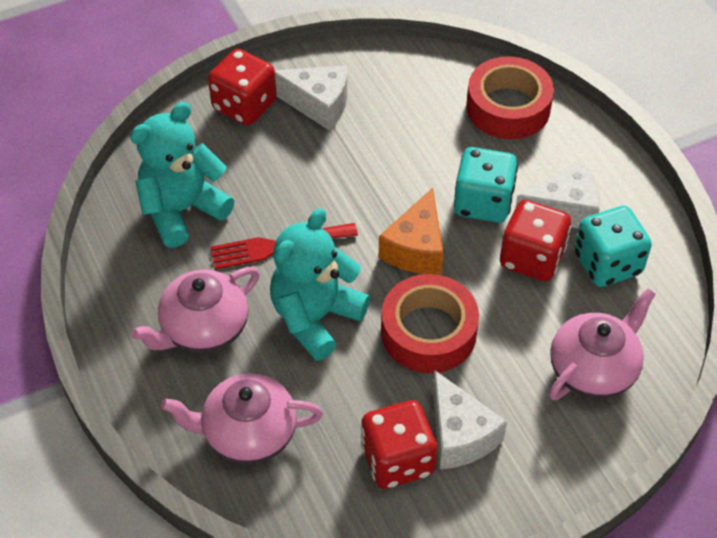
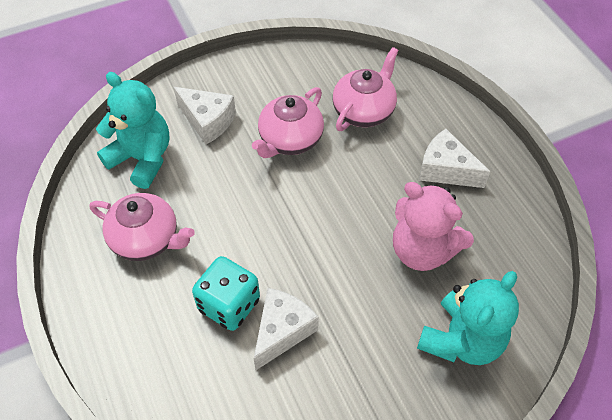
orange cheese: [379,188,444,274] = 1 -> none = 0
pink teddy bear: none = 0 -> [393,182,474,271] = 1
red dice: [208,49,277,125] [361,400,437,489] [500,200,571,281] = 3 -> none = 0
red fork: [210,223,358,269] = 1 -> none = 0
red tape: [381,274,479,373] [466,57,554,139] = 2 -> none = 0
turquoise dice: [454,147,518,223] [574,206,652,287] = 2 -> [192,256,260,331] = 1

